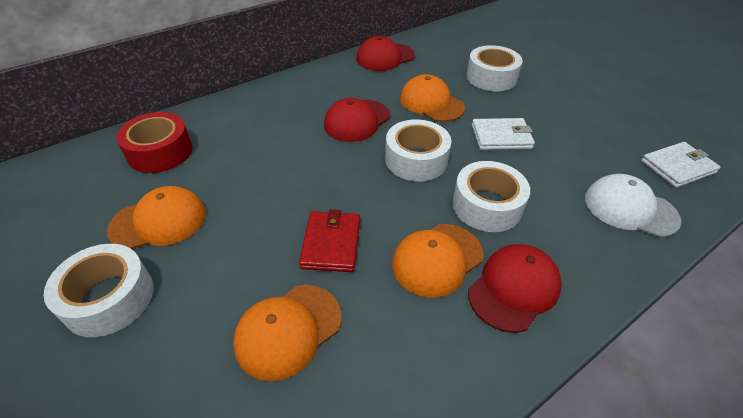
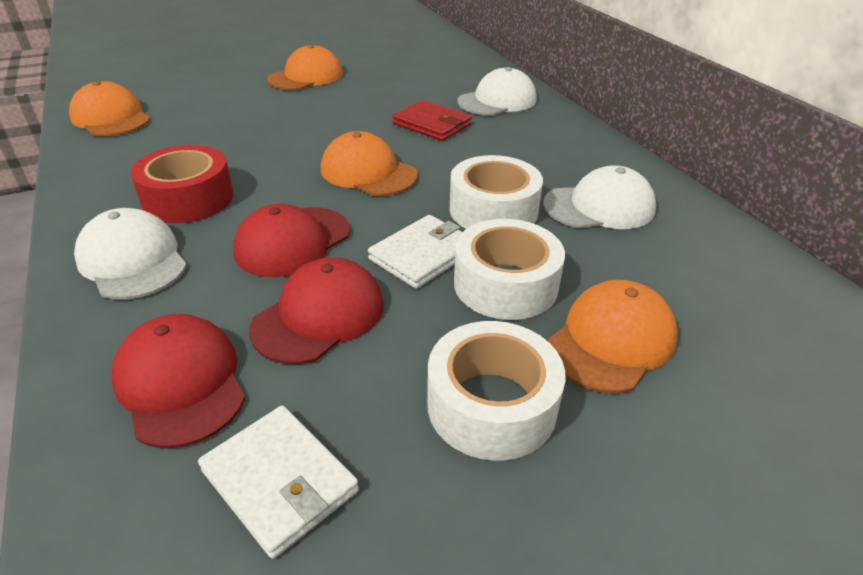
white cap: [585,174,681,237] = 1 -> [74,208,187,300] [457,67,537,115] [543,165,656,229] = 3
white tape: [44,244,154,337] [385,119,451,181] [452,161,530,232] [466,45,523,91] = 4 -> [427,321,566,461] [449,155,543,229] [454,219,565,320] = 3

